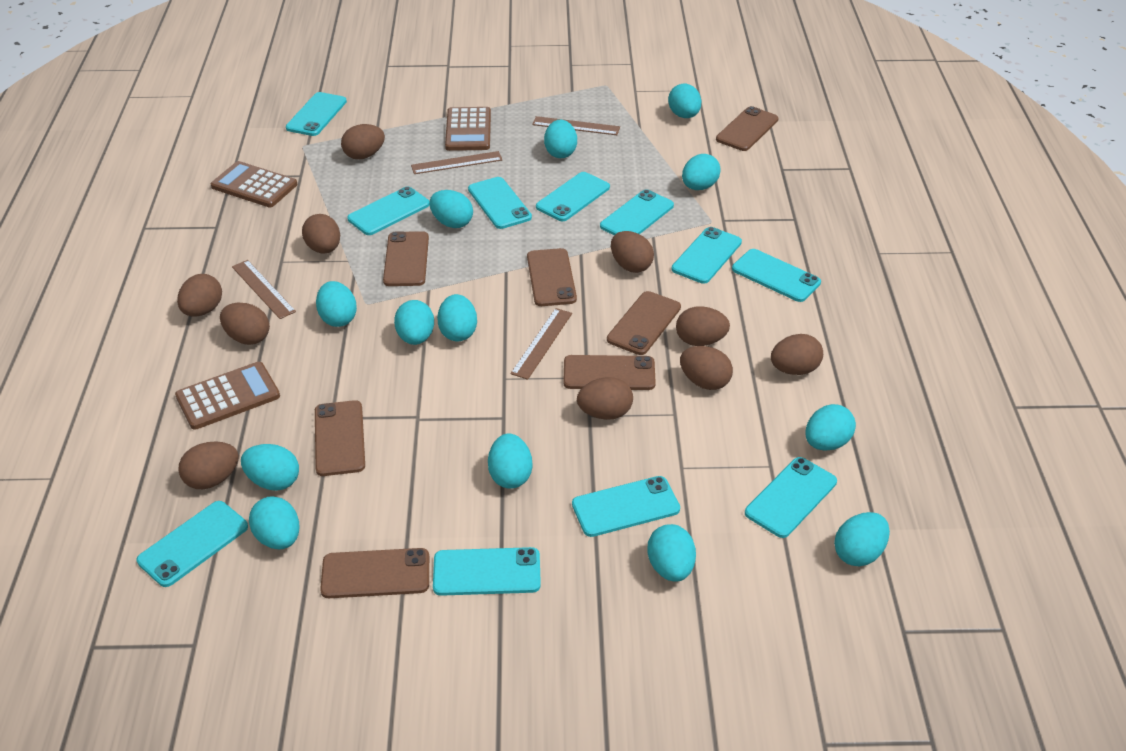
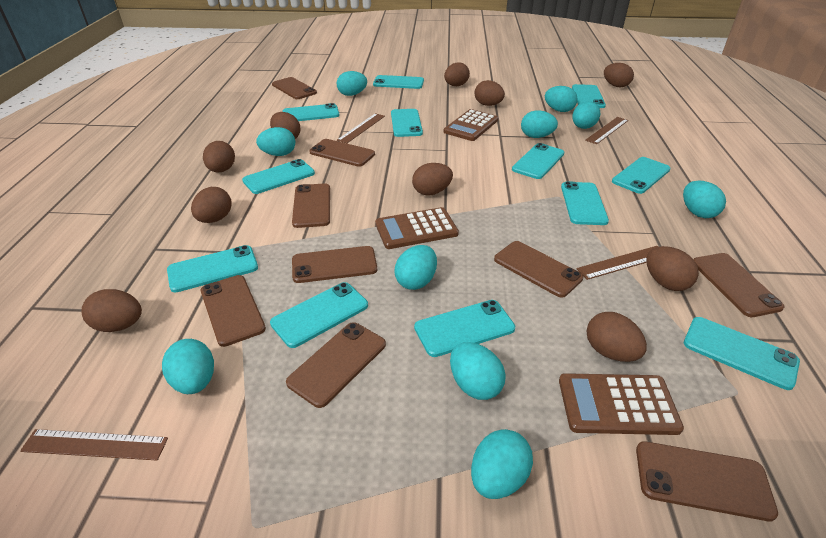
brown phone: [315,400,365,476] [320,548,429,598] [383,231,429,286] [527,248,577,306] [563,355,656,390] [607,291,681,355] [716,106,778,151] = 7 -> [201,275,266,347] [272,77,317,99] [286,322,386,408] [292,183,330,228] [292,246,377,283] [309,139,375,167] [494,241,583,298] [636,441,778,521] [693,253,785,317] = 9
turquoise egg: [241,444,299,491] [249,496,299,550] [316,281,357,327] [394,300,434,345] [429,190,473,228] [437,294,477,341] [488,433,532,489] [544,120,577,158] [647,524,696,582] [668,84,701,118] [682,154,721,190] [805,404,856,451] [834,512,890,566] = 13 -> [162,339,214,394] [256,127,295,156] [337,71,367,96] [394,245,437,290] [450,342,506,400] [471,429,533,499] [521,110,558,138] [545,86,578,112] [572,101,600,129] [683,181,726,218] = 10
turquoise phone: [137,501,248,587] [286,92,347,136] [347,186,429,235] [433,547,541,596] [468,177,532,229] [536,172,610,221] [572,476,680,537] [600,189,674,235] [672,227,742,284] [732,249,821,302] [745,457,837,538] = 11 -> [167,245,258,292] [242,159,315,194] [270,282,368,348] [283,103,339,121] [373,75,424,89] [391,109,423,137] [414,300,515,357] [512,143,564,179] [561,181,609,225] [572,84,606,108] [612,157,671,194] [684,317,800,390] = 12

